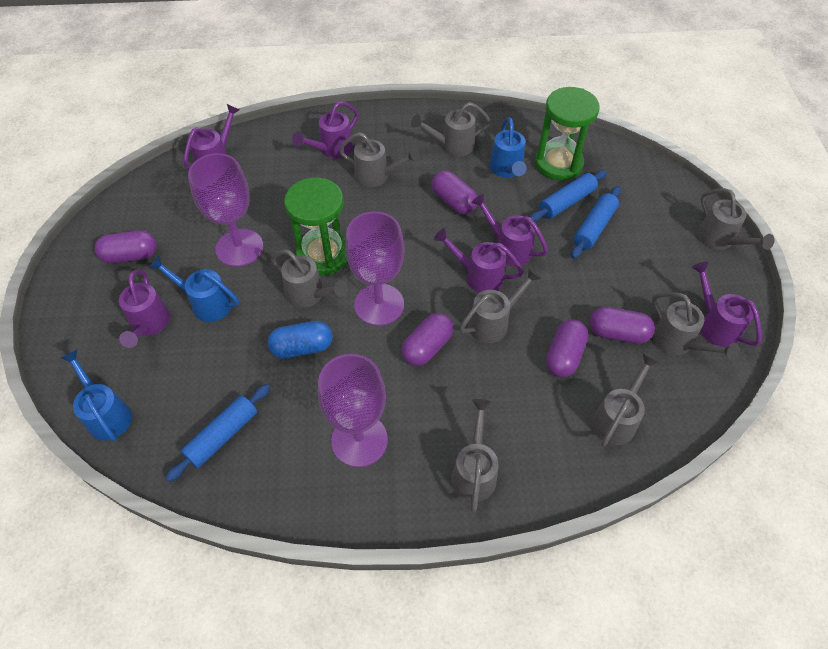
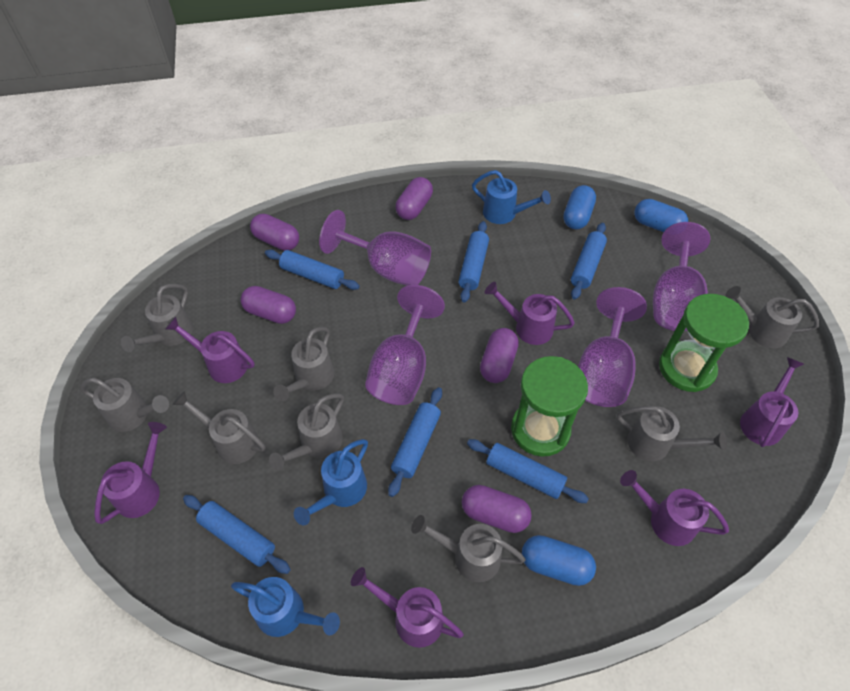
blue capsule: [268,321,332,358] = 1 -> [522,535,596,586] [563,185,596,230] [634,199,688,232] = 3
blue rolling pin: [166,384,270,482] [530,170,607,222] [571,186,621,259] = 3 -> [183,495,291,574] [265,250,360,290] [388,387,442,497] [458,221,489,303] [467,439,589,503] [571,223,607,300] = 6
purple goblet: [188,153,263,267] [318,354,388,467] [345,211,405,326] = 3 -> [319,210,431,286] [365,285,445,405] [578,287,647,407] [653,222,710,331] = 4

